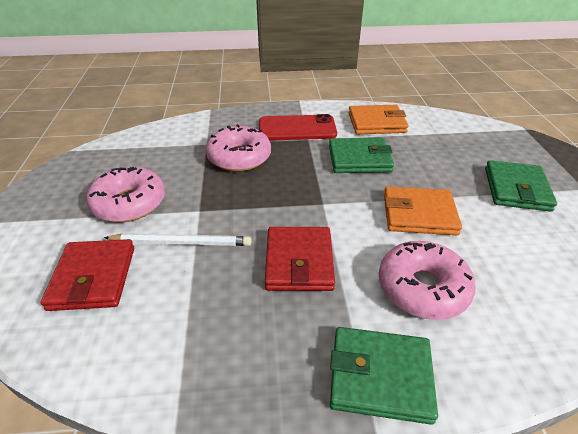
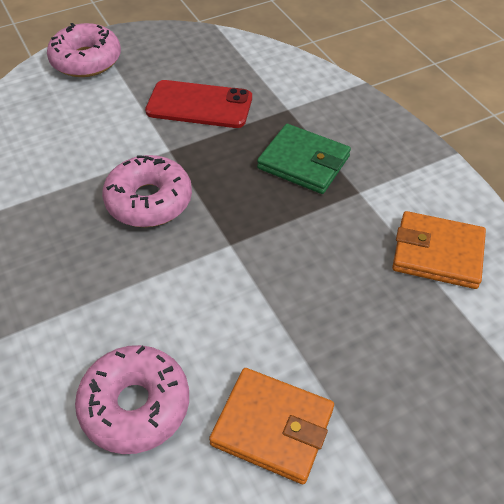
green wallet: [329,138,394,173] [330,327,438,425] [485,160,557,212] = 3 -> [257,124,351,194] = 1
red wallet: [41,239,134,311] [265,227,335,291] = 2 -> none = 0
white pencil: [104,233,251,246] = 1 -> none = 0

